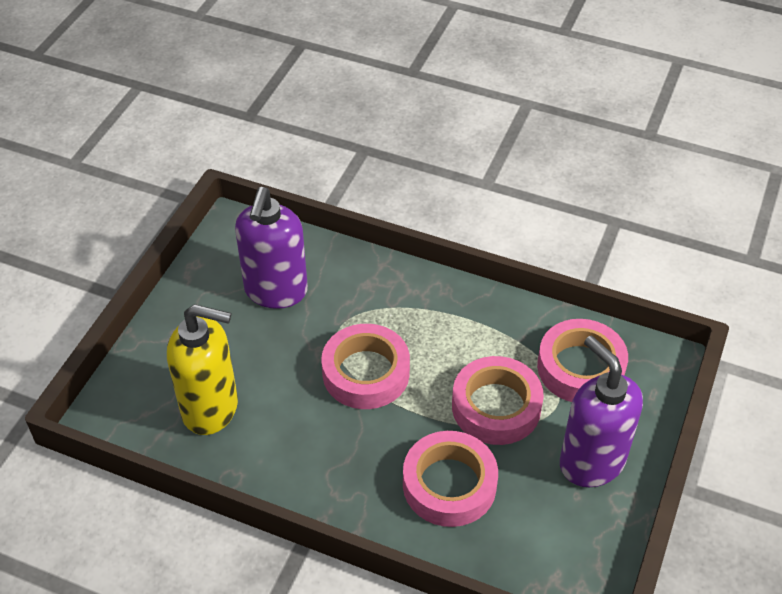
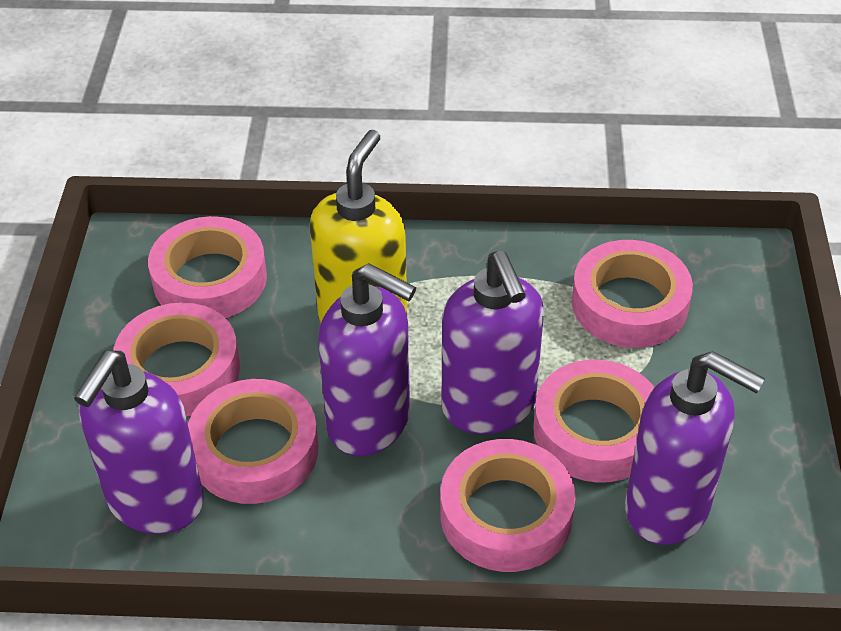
pink tape: [321,324,410,409] [403,431,498,527] [452,356,544,445] [537,319,628,402] = 4 -> [113,302,240,417] [148,216,267,318] [188,379,319,504] [440,439,576,572] [533,360,654,483] [572,240,693,348] = 6
purple soap dispenser: [235,187,308,309] [560,335,643,487] = 2 -> [74,351,204,534] [318,263,416,456] [442,251,544,434] [625,351,765,545] = 4

